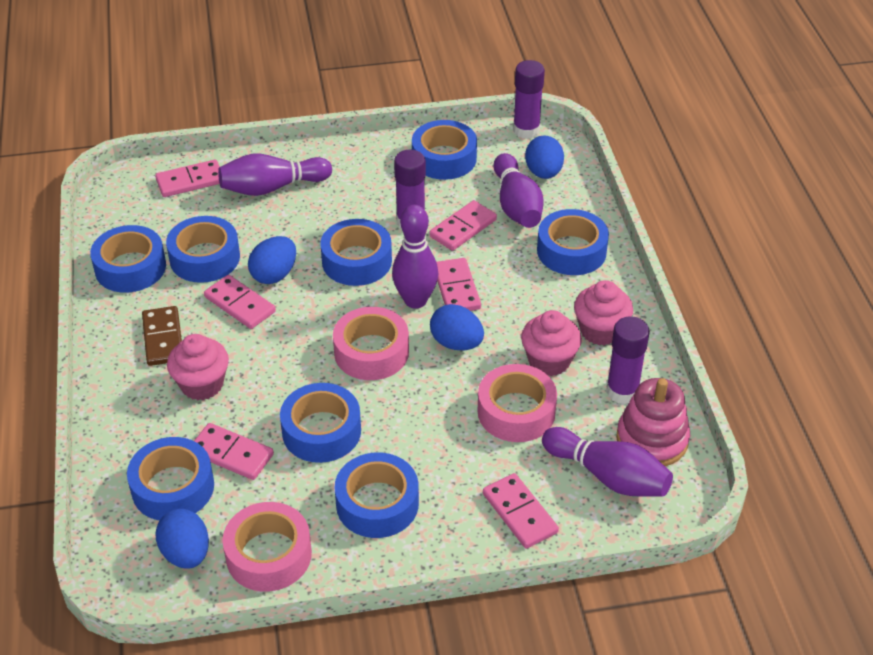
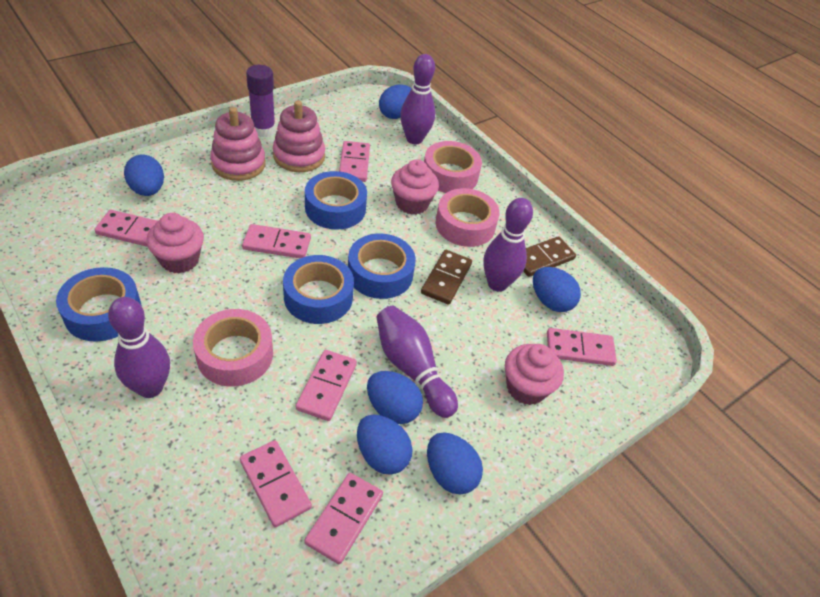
blue egg: [155,509,209,569] [248,236,296,284] [430,304,484,350] [525,135,564,179] = 4 -> [124,155,164,196] [357,414,413,475] [367,371,423,424] [379,84,412,119] [427,433,483,494] [533,267,581,312] = 6
blue tape: [90,225,166,293] [127,437,214,520] [166,216,240,283] [280,383,361,463] [320,219,392,286] [335,452,419,538] [412,120,477,180] [537,209,609,275] = 8 -> [56,267,142,342] [283,255,354,324] [305,171,367,230] [348,233,416,299] = 4
brown domino: [142,306,182,366] = 1 -> [421,250,472,305] [523,236,576,277] = 2
pink domino: [155,159,220,197] [194,423,274,480] [204,275,276,329] [429,200,497,251] [437,258,481,311] [483,473,559,549] = 6 -> [95,210,158,247] [240,440,312,527] [242,224,311,258] [296,350,357,421] [304,473,383,564] [339,141,370,182] [547,328,617,366] = 7
pink stacking toy: [616,378,690,466] = 1 -> [210,107,266,181] [273,100,325,172] = 2
purple glue stick: [394,150,426,229] [513,60,545,139] [606,316,650,404] = 3 -> [246,65,276,137] = 1

